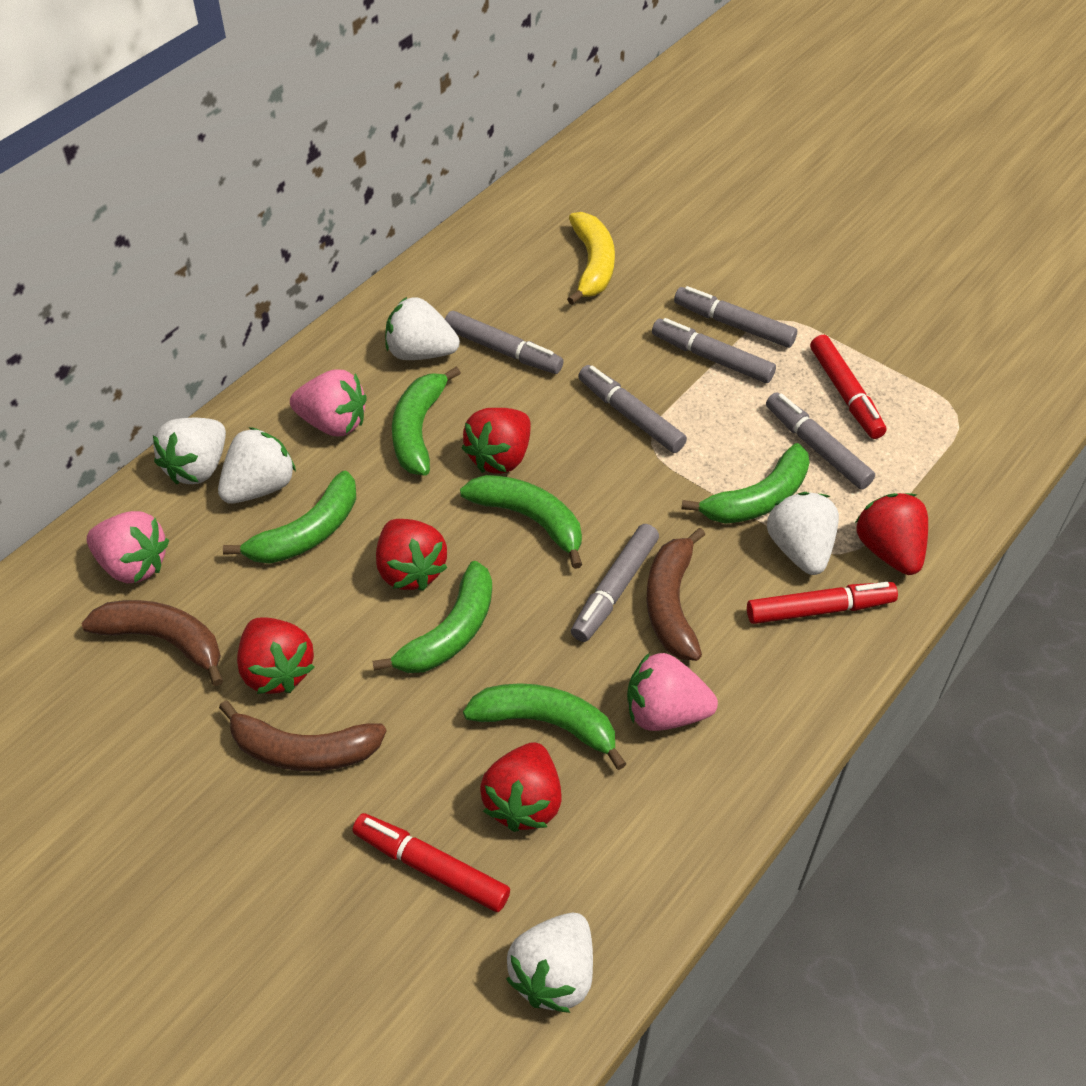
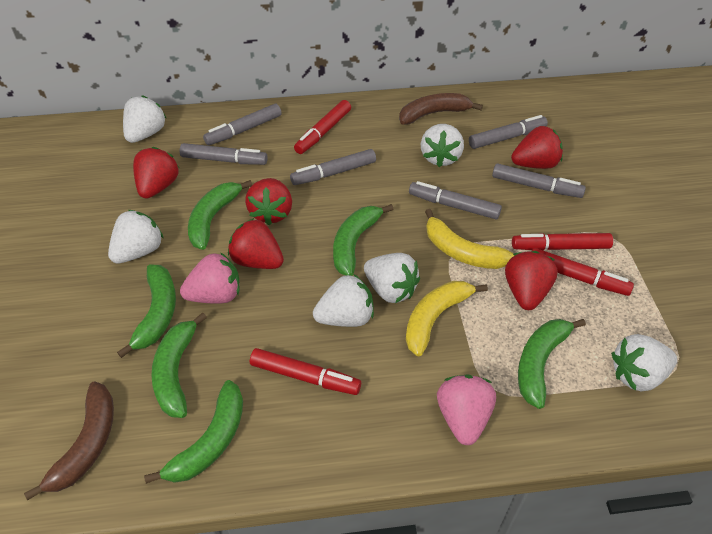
brown banana: [81,600,223,686] [219,700,386,771] [646,528,705,661] = 3 -> [24,382,114,500] [399,93,483,125] = 2
pink strawberry: [86,511,169,584] [290,369,367,436] [627,652,718,731] = 3 -> [180,252,240,304] [437,374,496,445] = 2
red marker: [352,813,510,912] [747,582,898,624] [810,335,887,439] = 3 -> [250,348,361,395] [294,100,351,154] [512,233,613,250] [532,248,634,296] = 4
white strawberry: [153,418,226,484] [218,427,296,503] [385,297,460,360] [506,913,593,1013] [767,492,839,575] = 5 -> [108,210,164,264] [123,96,166,143] [313,274,374,327] [364,253,420,303] [421,124,464,167] [611,334,677,392] = 6
yellow banana: [567,212,615,305] = 1 -> [406,281,488,357] [425,209,514,269] = 2

